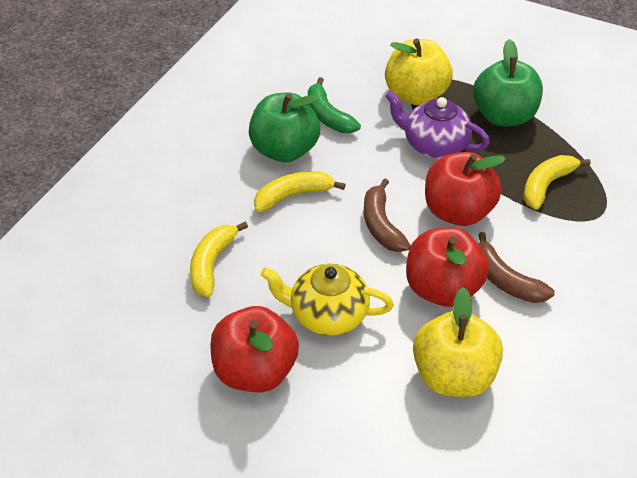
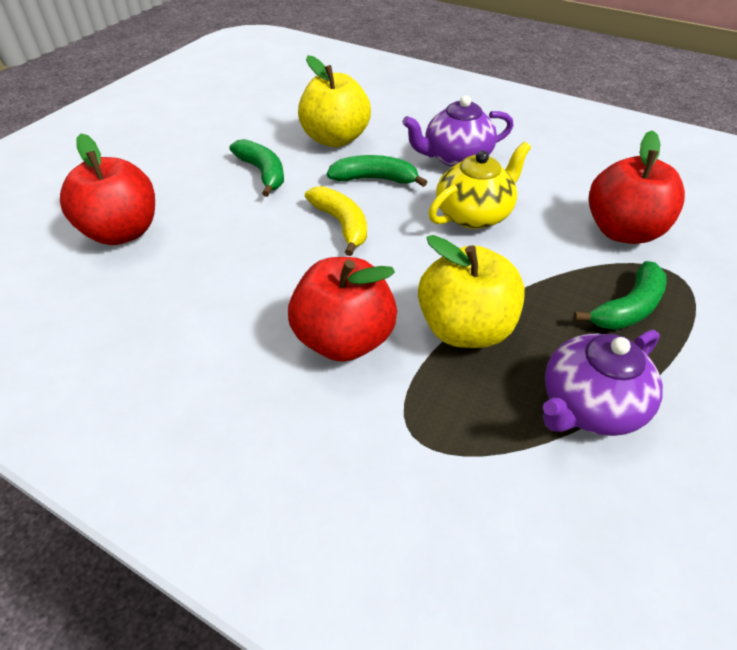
brown banana: [364,179,411,252] [479,232,555,303] = 2 -> none = 0
green apple: [249,92,320,162] [473,39,543,126] = 2 -> none = 0
green banana: [308,77,361,133] = 1 -> [230,139,284,197] [327,155,427,187] [574,261,667,330] = 3
purple teapot: [385,90,490,158] = 1 -> [402,96,514,167] [543,330,663,436] = 2
yellow banana: [190,222,248,297] [254,171,346,212] [523,155,590,210] = 3 -> [305,186,367,256] = 1

